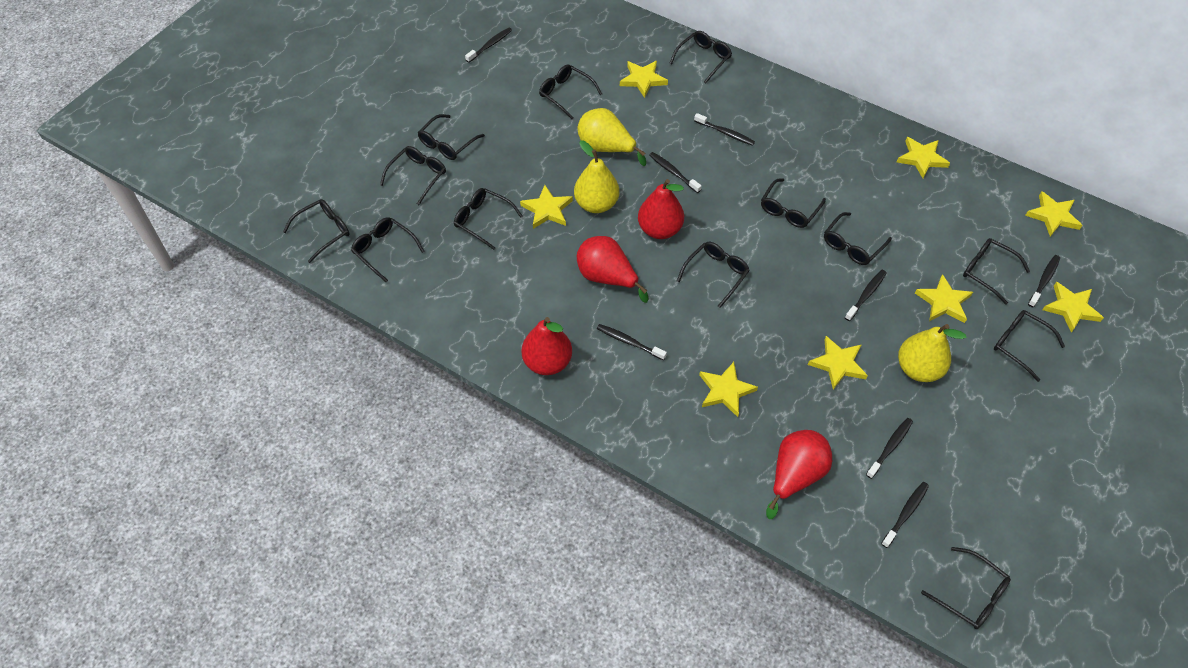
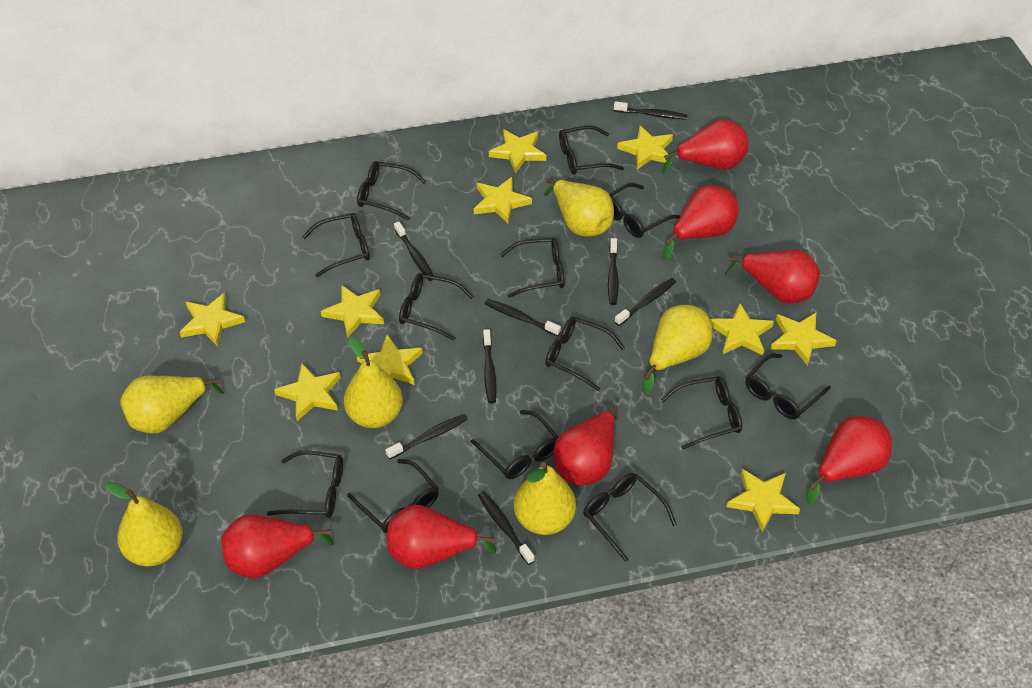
red pear: [522,317,572,375] [577,236,648,303] [638,179,684,239] [766,430,832,519] = 4 -> [221,514,334,579] [387,505,496,569] [553,405,618,485] [662,119,748,174] [663,185,739,260] [725,250,820,304] [806,416,892,504] = 7
yellow pear: [574,140,619,213] [577,108,646,166] [898,324,966,382] = 3 -> [105,482,183,566] [120,376,224,433] [344,337,403,428] [514,462,576,535] [544,178,614,237] [643,305,713,394] = 6
yellow star: [520,185,573,229] [620,61,668,98] [699,362,758,417] [808,336,868,390] [897,137,950,178] [915,274,973,323] [1025,191,1082,237] [1042,282,1104,332] = 8 -> [180,293,245,347] [274,363,341,421] [321,285,384,338] [357,334,423,385] [474,177,532,224] [489,129,546,173] [617,126,673,169] [710,303,774,355] [727,469,800,533] [771,313,837,366] = 10

